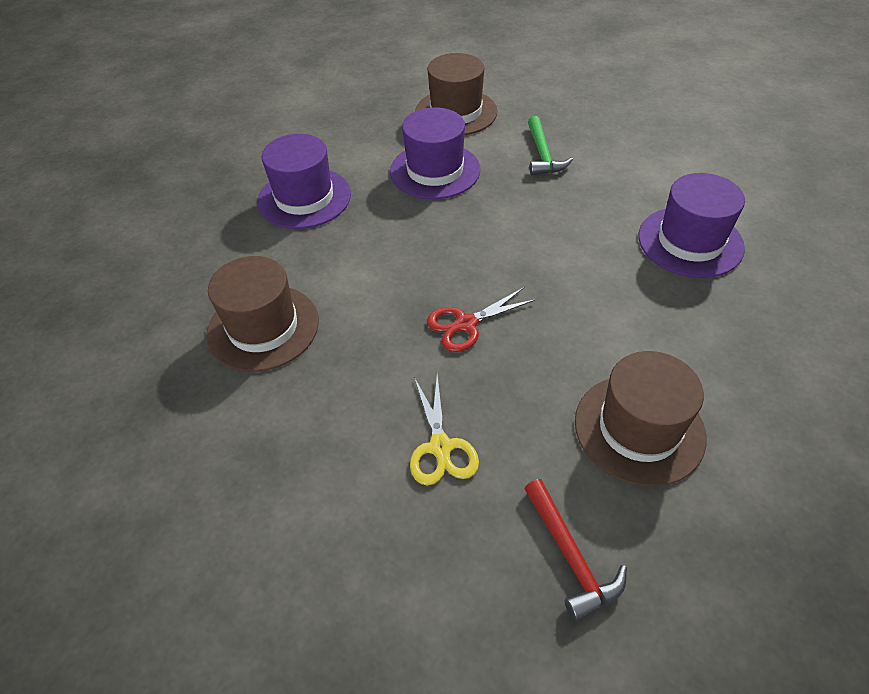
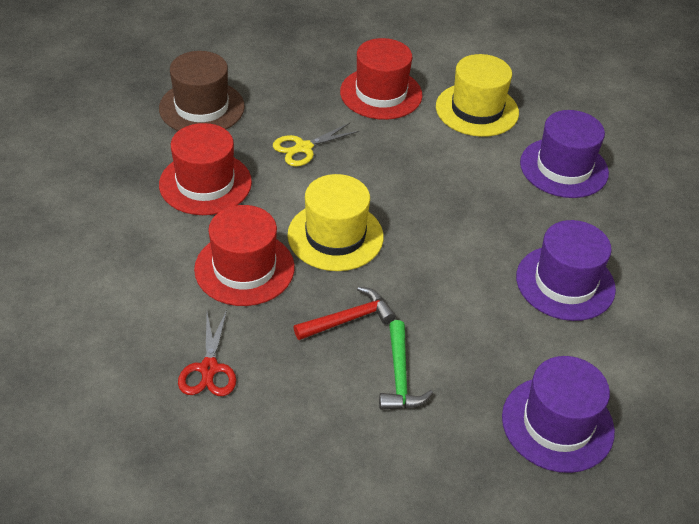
brown hat: [207,256,319,372] [415,53,497,135] [575,351,706,487] = 3 -> [159,51,245,131] = 1
red hat: none = 0 -> [159,123,252,215] [194,205,295,306] [340,38,423,120] = 3
yellow hat: none = 0 -> [287,174,383,271] [436,54,519,137] = 2

